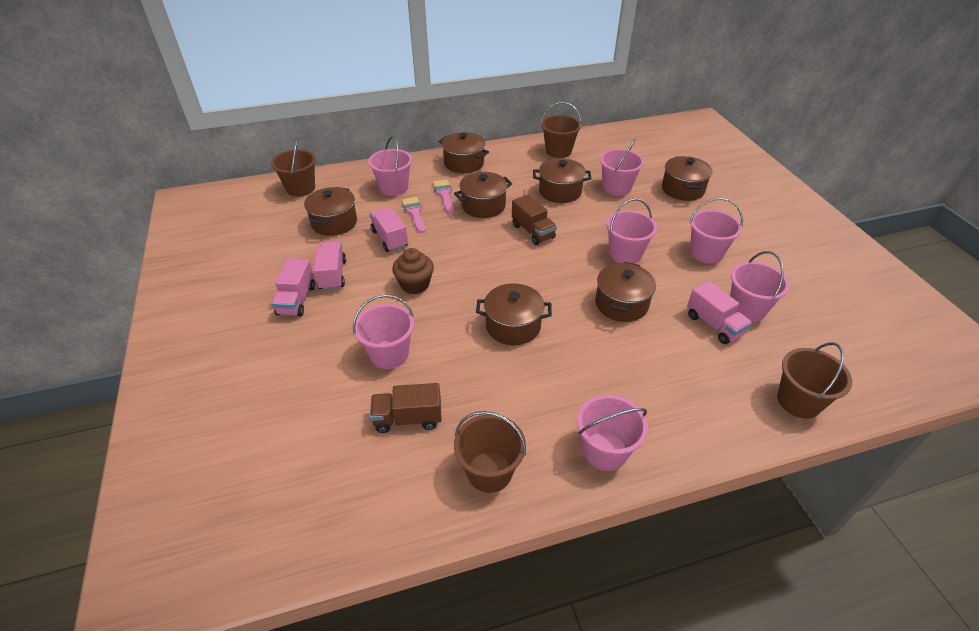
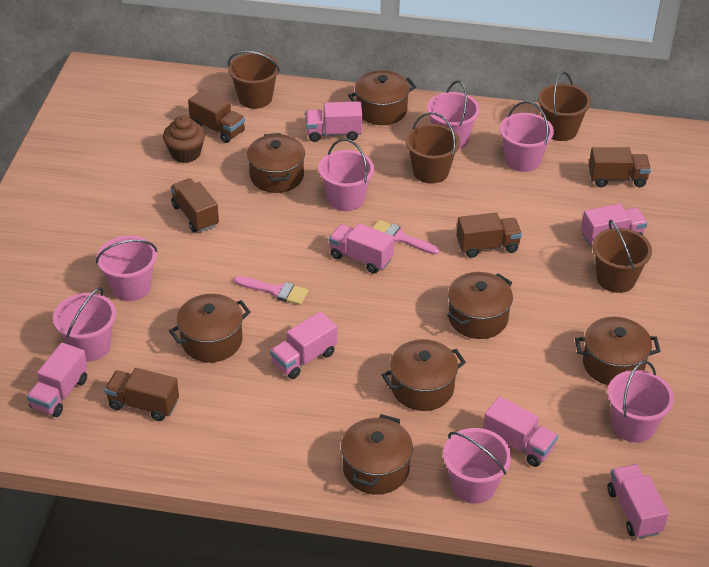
brown truck: [370,383,442,433] [512,194,557,245] = 2 -> [105,368,179,421] [171,178,219,232] [188,89,245,143] [456,213,522,258] [589,147,651,187] = 5
pink truck: [271,258,315,317] [314,241,346,290] [370,208,408,252] [687,281,752,344] = 4 -> [27,343,88,417] [270,312,337,379] [305,101,362,142] [329,223,394,274] [483,396,558,467] [581,204,647,246] [607,464,669,539] = 7

